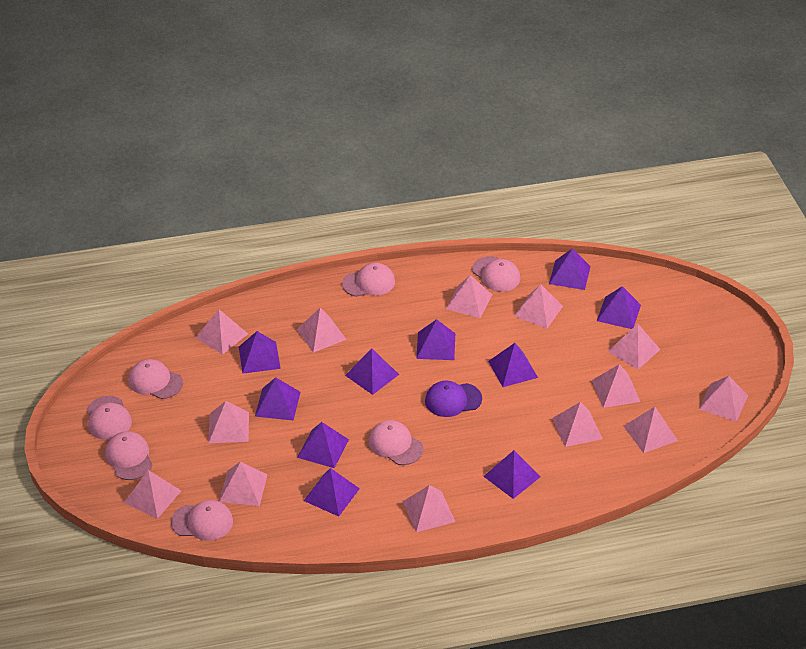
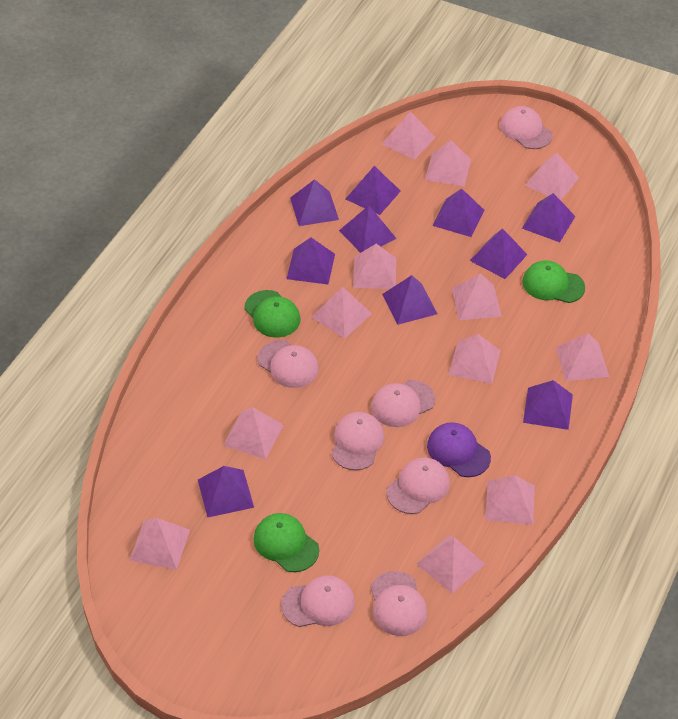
green cap: none = 0 -> [244,290,301,338] [253,513,319,572] [522,260,585,303] = 3
pink pyramid: [124,470,181,519] [195,309,248,355] [208,401,249,443] [219,462,267,506] [297,308,347,353] [403,485,455,532] [446,275,492,318] [514,285,563,329] [552,402,603,447] [592,364,640,408] [607,324,660,370] [624,407,678,453] [699,376,748,422] = 13 -> [130,518,190,570] [223,407,283,459] [311,287,372,339] [353,244,396,289] [382,111,436,160] [416,535,485,593] [425,140,471,187] [448,334,501,384] [452,274,502,320] [485,475,535,525] [525,152,579,200] [556,333,609,381] = 12

